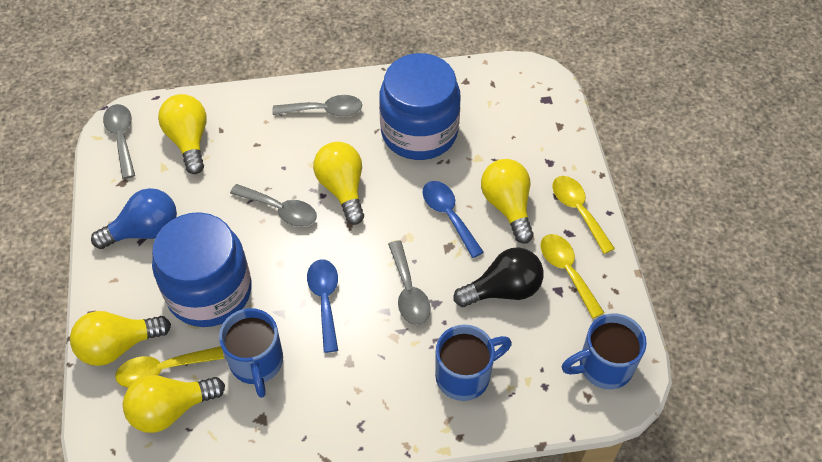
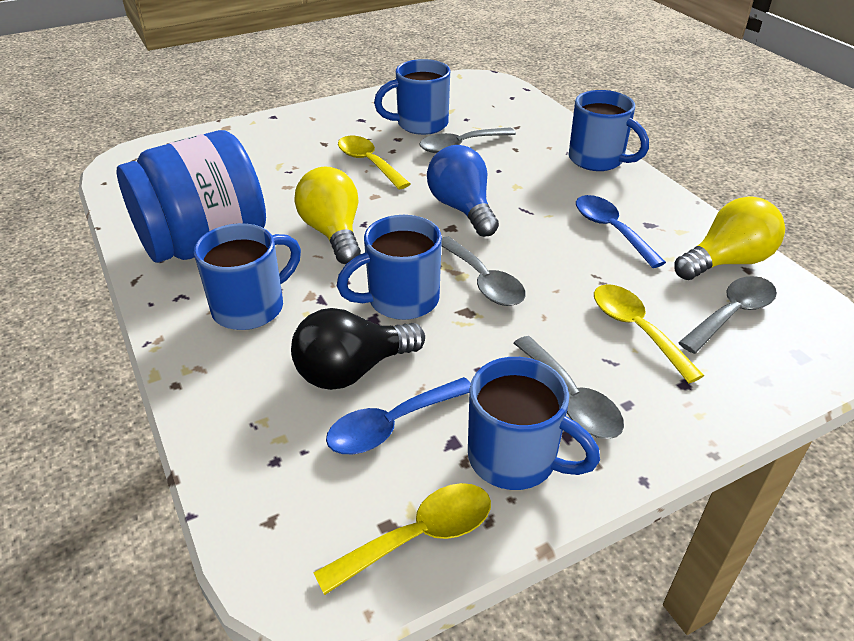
blue jar: [152,212,251,327] [379,53,461,160] = 2 -> [117,130,266,263] = 1
blue mug: [219,308,283,398] [435,324,512,401] [562,313,647,389] = 3 -> [194,223,301,330] [337,215,442,320] [374,59,450,135] [468,357,600,490] [569,90,649,171] = 5
yellow light bulb: [70,311,171,366] [123,375,225,433] [158,94,206,174] [313,142,364,225] [481,159,534,243] = 5 -> [294,167,361,264] [674,197,785,280] = 2

